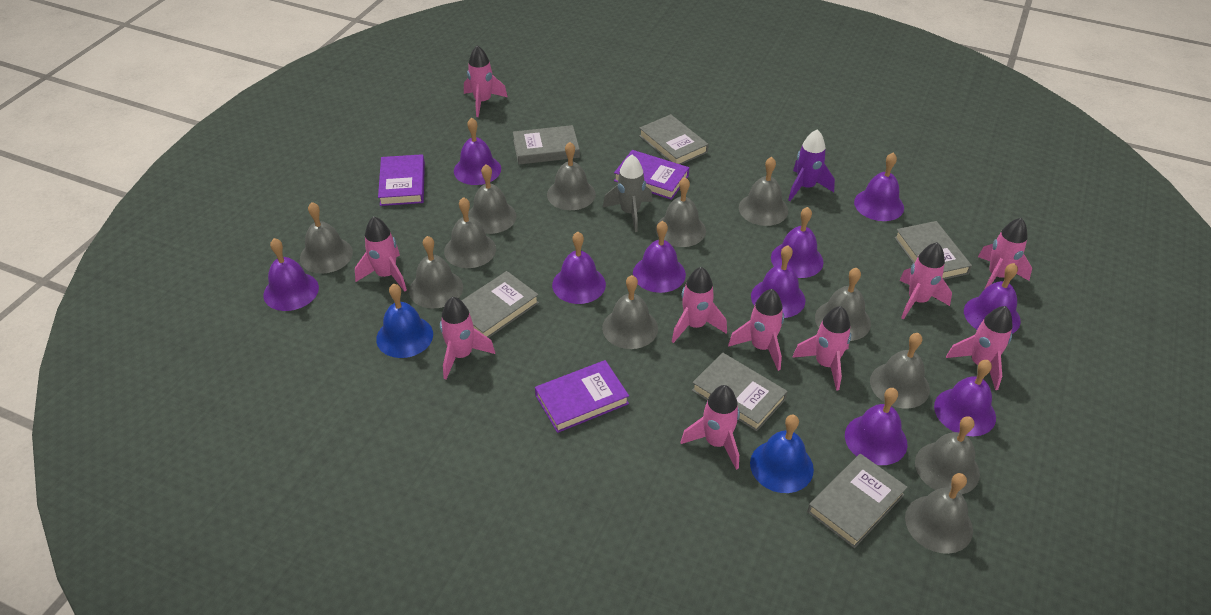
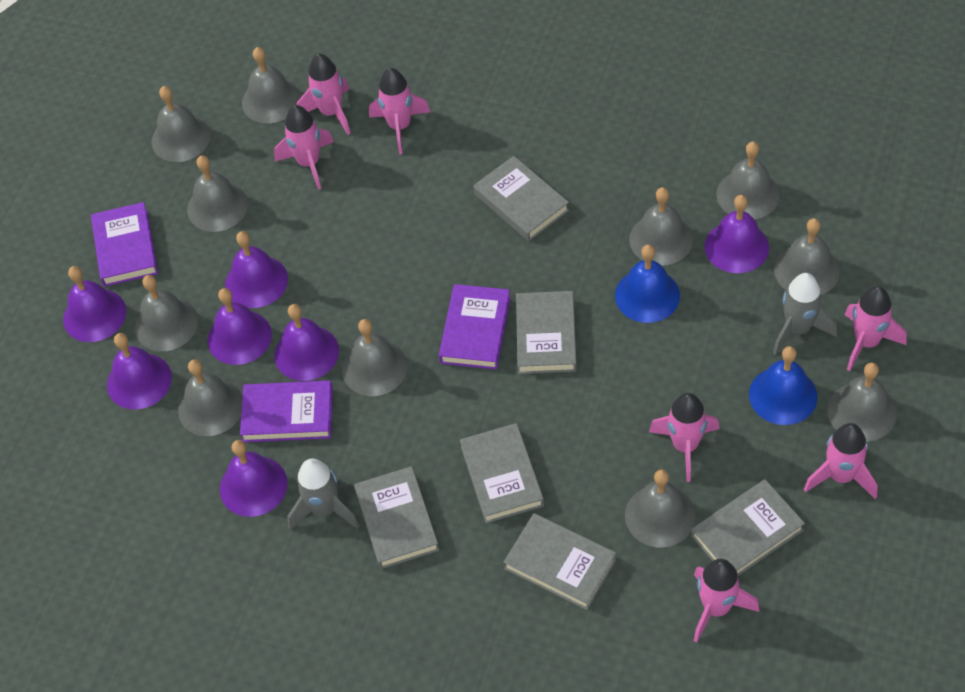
grey bell: [300,202,353,274] [409,236,463,309] [444,197,496,268] [468,164,516,234] [547,142,596,210] [602,275,658,349] [655,177,706,247] [739,157,788,226] [815,268,871,341] [870,333,930,409] [905,473,973,554] [915,416,980,494] = 12 -> [135,275,198,351] [152,86,211,162] [178,359,243,436] [187,155,248,232] [242,47,300,123] [342,319,408,396] [625,469,695,548] [629,187,693,266] [716,141,780,220] [774,218,840,295] [827,363,897,442] = 11
grey rocket: [603,155,652,232] = 1 -> [287,459,359,529] [773,273,837,355] = 2
pink rocket: [355,217,407,292] [440,297,495,379] [464,45,507,117] [672,267,727,343] [681,385,740,470] [728,289,784,371] [792,306,851,391] [899,242,952,319] [946,306,1013,390] [978,218,1032,288] = 10 -> [274,105,334,190] [297,54,351,135] [369,68,430,154] [649,393,719,482] [694,559,759,643] [804,423,877,499] [845,286,907,371] = 7
purple bell: [264,238,319,311] [454,118,501,185] [552,232,606,304] [633,221,686,293] [751,245,805,318] [771,207,823,278] [845,388,907,465] [854,153,904,221] [934,360,996,436] [964,263,1021,334] = 10 -> [63,266,126,342] [107,333,172,409] [208,288,272,365] [220,440,288,517] [225,231,288,308] [274,304,339,381] [705,195,769,273] = 7
purple rocket: [788,130,835,201] = 1 -> none = 0

